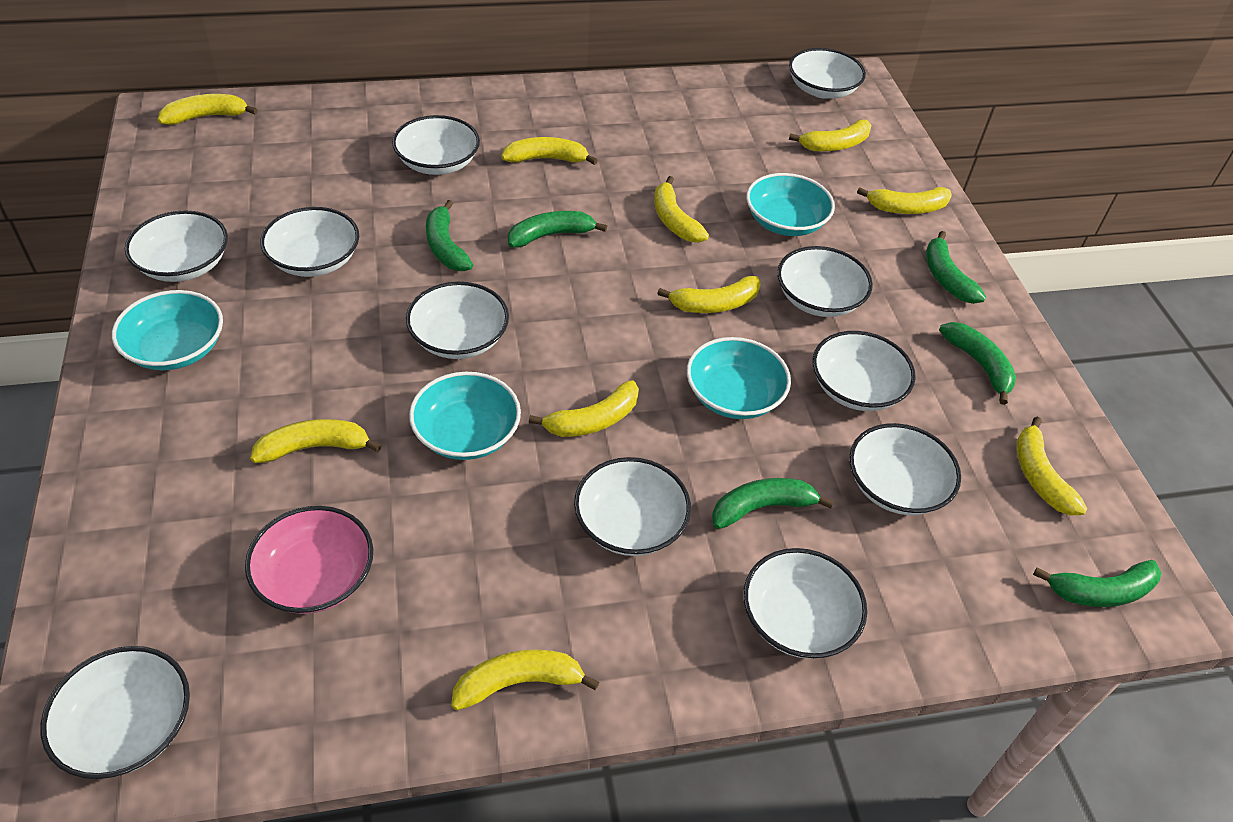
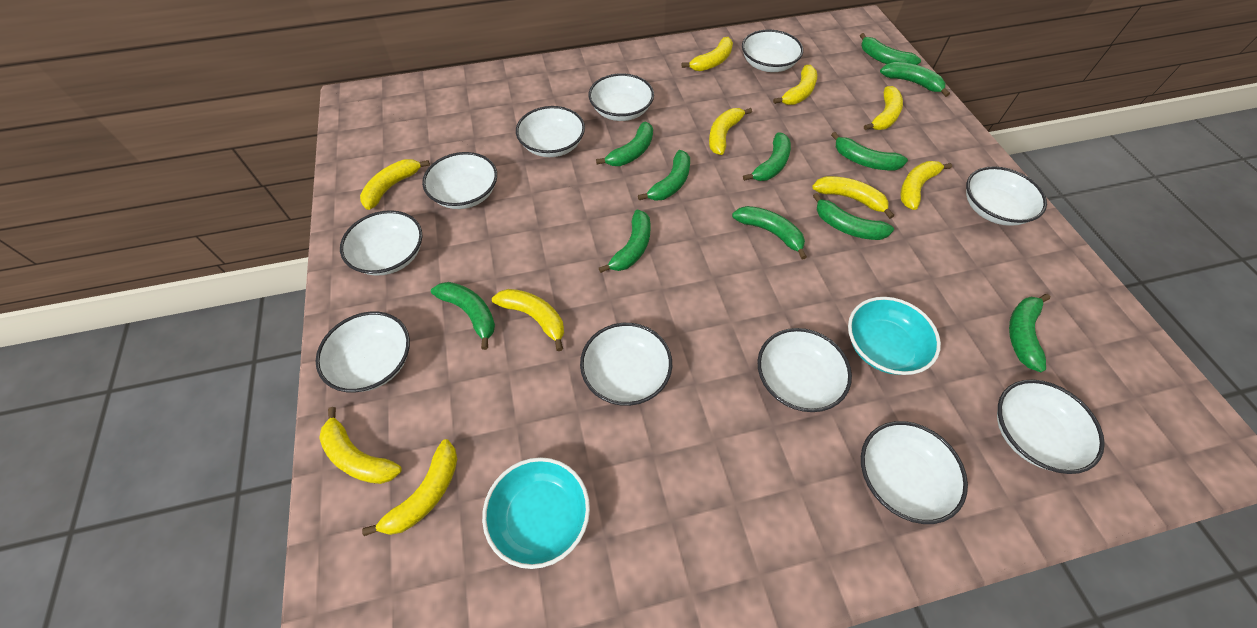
green banana: [426,200,473,271] [508,211,607,247] [712,478,834,529] [926,231,986,304] [939,322,1016,405] [1033,560,1161,607] = 6 -> [431,282,495,350] [596,122,653,166] [599,209,651,273] [638,150,690,201] [732,206,807,259] [743,132,791,181] [813,193,894,240] [831,132,908,170] [860,33,921,65] [880,62,950,97] [1009,294,1050,372] = 11
pink bowl: [245,506,373,614] = 1 -> none = 0
turquoise bowl: [112,290,223,370] [409,372,521,460] [687,337,791,419] [746,173,835,236] = 4 -> [482,457,590,569] [848,297,941,375] = 2

